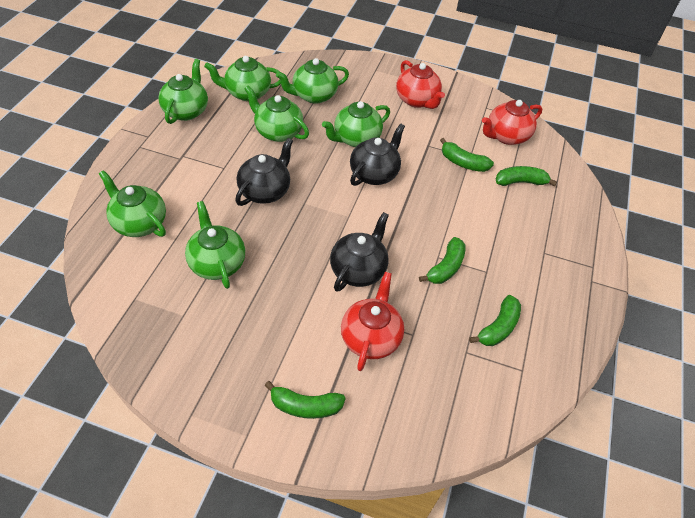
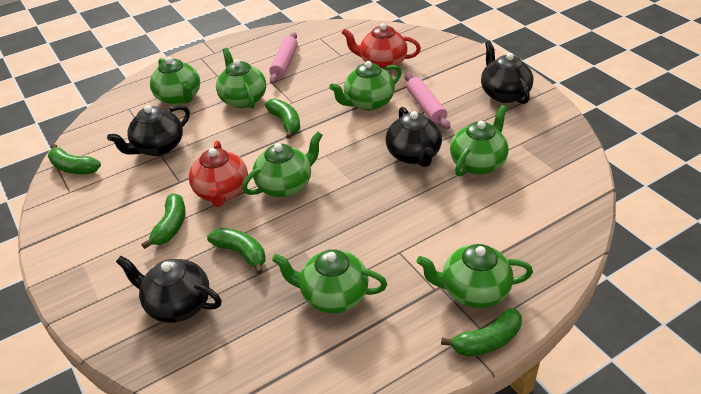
black teapot: [235,138,293,206] [330,212,389,292] [350,123,405,186] = 3 -> [107,105,190,156] [116,256,222,323] [386,107,442,167] [481,40,533,104] = 4
pink rolling pin: none = 0 -> [269,32,298,84] [405,73,450,129] = 2
red teapot: [341,272,404,371] [396,60,445,109] [482,100,542,145] = 3 -> [189,141,248,207] [342,23,421,70] = 2

